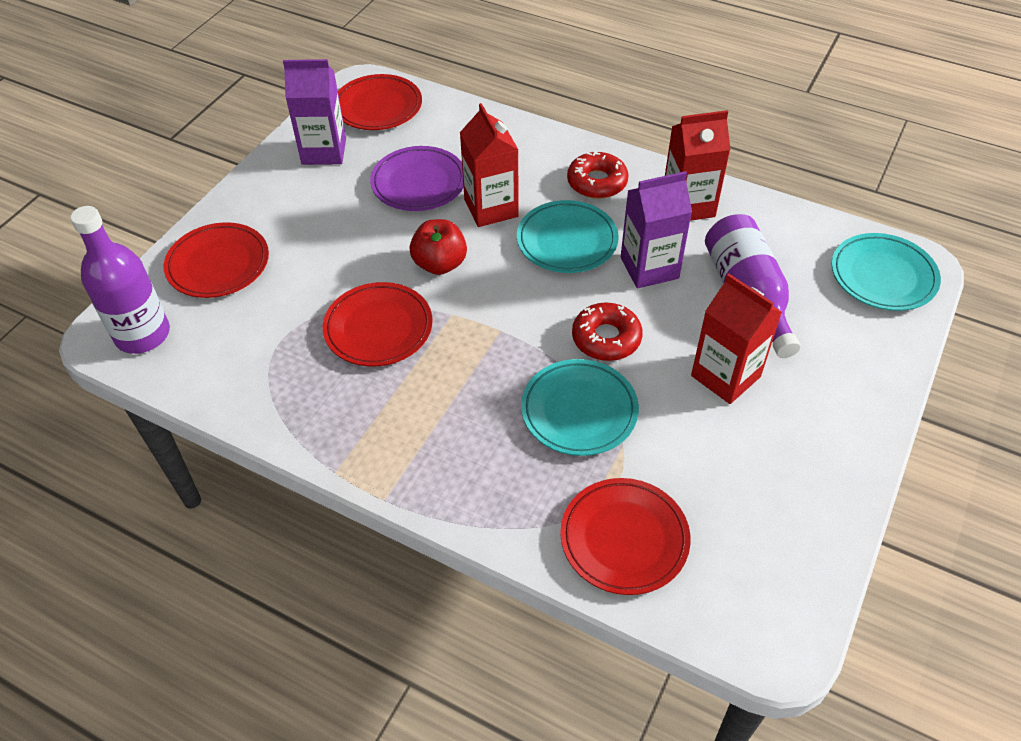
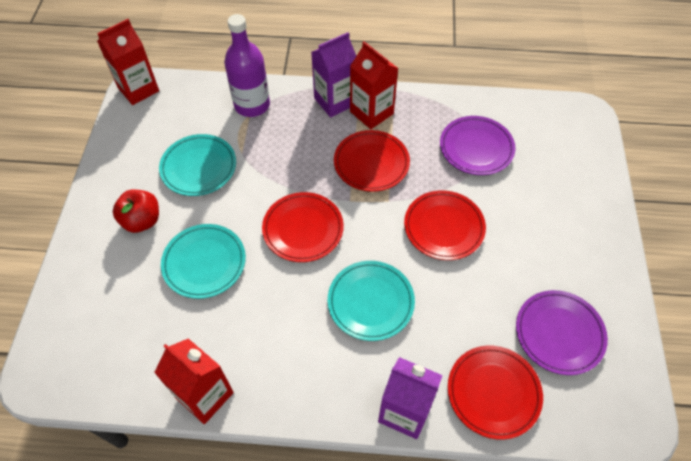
purple bottle: [70,206,170,354] [705,214,801,358] = 2 -> [224,14,270,117] = 1
purple plate: [370,146,464,211] = 1 -> [440,116,516,175] [516,290,608,375] = 2
red donut: [567,151,628,199] [572,303,643,361] = 2 -> none = 0

